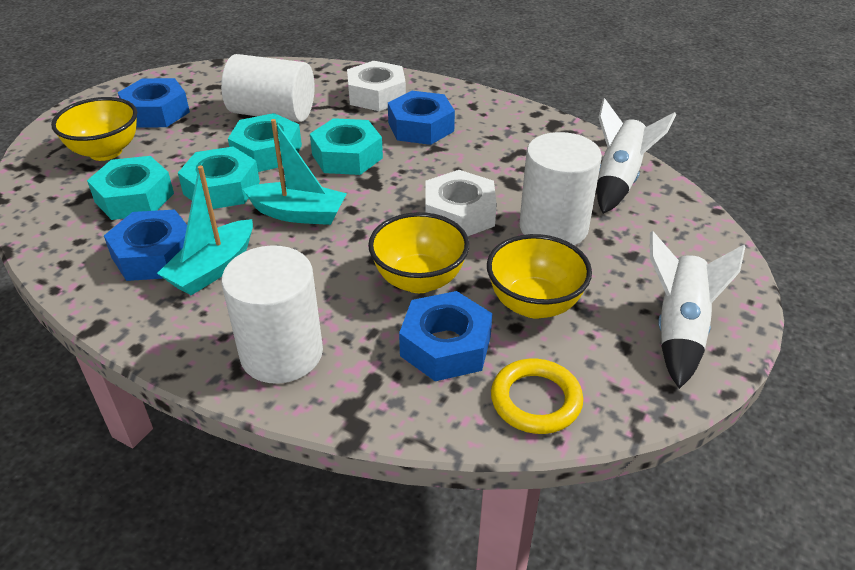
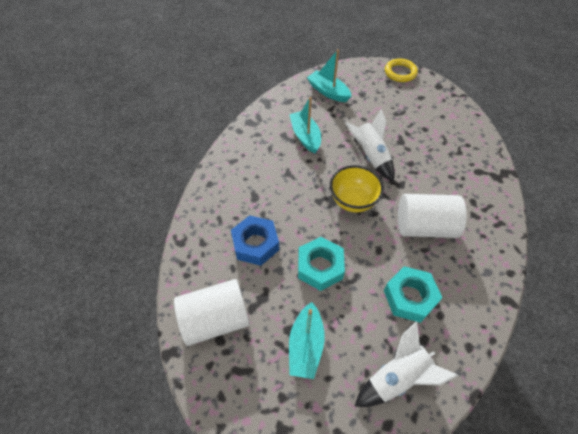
blue nut: [104,209,187,281] [118,78,190,128] [388,91,455,145] [399,291,493,381] = 4 -> [231,215,279,266] = 1
turquoise boat: [157,165,253,295] [243,119,347,225] = 2 -> [289,97,321,154] [289,302,325,379] [307,49,351,102] = 3
turquoise nut: [87,156,174,220] [178,147,260,209] [228,113,302,172] [310,118,383,175] = 4 -> [298,237,345,291] [384,266,442,323] = 2
white cylinder: [221,54,315,122] [221,245,323,384] [519,132,602,246] = 3 -> [174,279,250,346] [398,194,467,238] = 2
white nut: [347,61,406,111] [425,170,497,236] = 2 -> none = 0
yellow bowl: [51,97,137,161] [368,212,469,293] [487,234,592,319] = 3 -> [330,165,384,213] = 1

